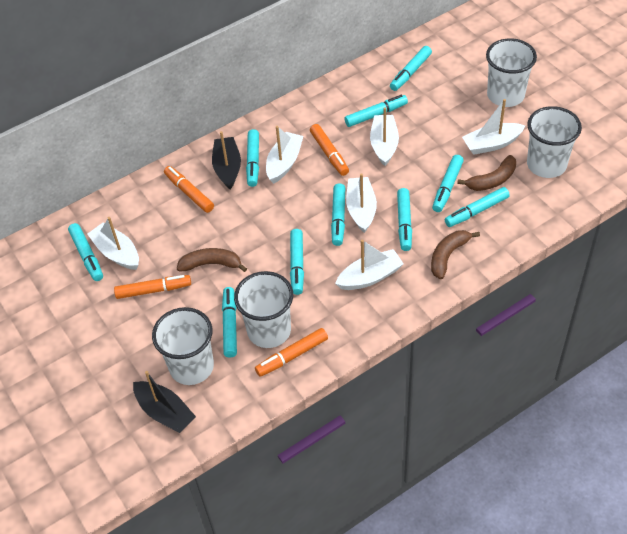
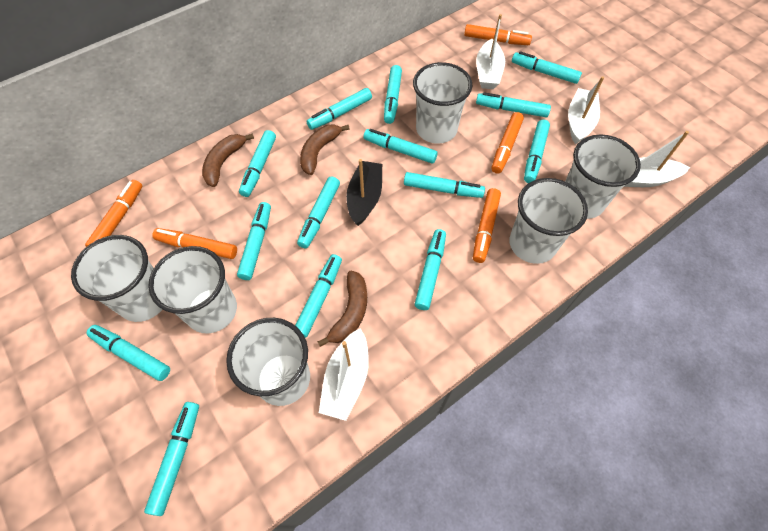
black boat: [133,371,196,433] [212,131,241,189] = 2 -> [346,159,382,226] = 1
orange marker: [114,275,191,299] [164,166,214,213] [255,328,328,377] [310,124,349,176] = 4 -> [85,180,142,247] [152,228,237,259] [464,24,532,45] [473,188,501,263] [491,112,524,174] = 5
turquoise marker: [68,223,103,281] [222,287,237,358] [246,129,259,187] [290,229,304,295] [331,183,345,246] [344,95,408,127] [390,46,432,91] [397,188,412,251] [432,155,464,212] [445,187,510,227] = 10 -> [86,325,170,381] [144,402,199,516] [237,202,271,280] [239,130,276,197] [295,254,342,338] [297,177,340,248] [306,88,372,130] [364,129,438,164] [384,65,402,124] [404,172,485,198] [415,229,446,310] [476,92,551,117] [512,51,582,84] [524,120,550,183] = 14
white boat: [87,217,139,270] [266,126,303,184] [335,239,404,290] [346,173,377,233] [370,107,399,166] [462,99,525,155] = 6 -> [319,328,369,421] [476,14,505,89] [568,76,604,144] [624,131,690,187] = 4
white cup: [152,307,214,385] [234,271,293,348] [486,38,537,107] [527,106,582,178] = 4 -> [71,235,163,322] [148,246,237,334] [226,318,310,406] [413,62,473,144] [510,178,588,264] [565,134,641,219] = 6

